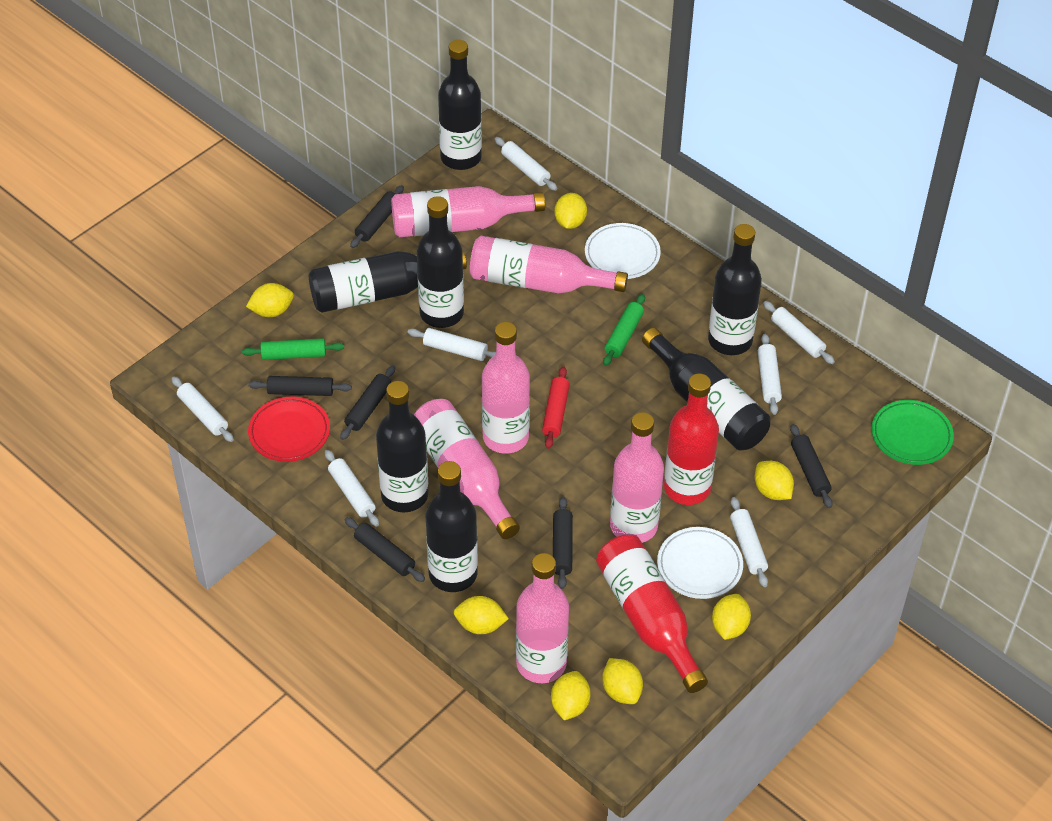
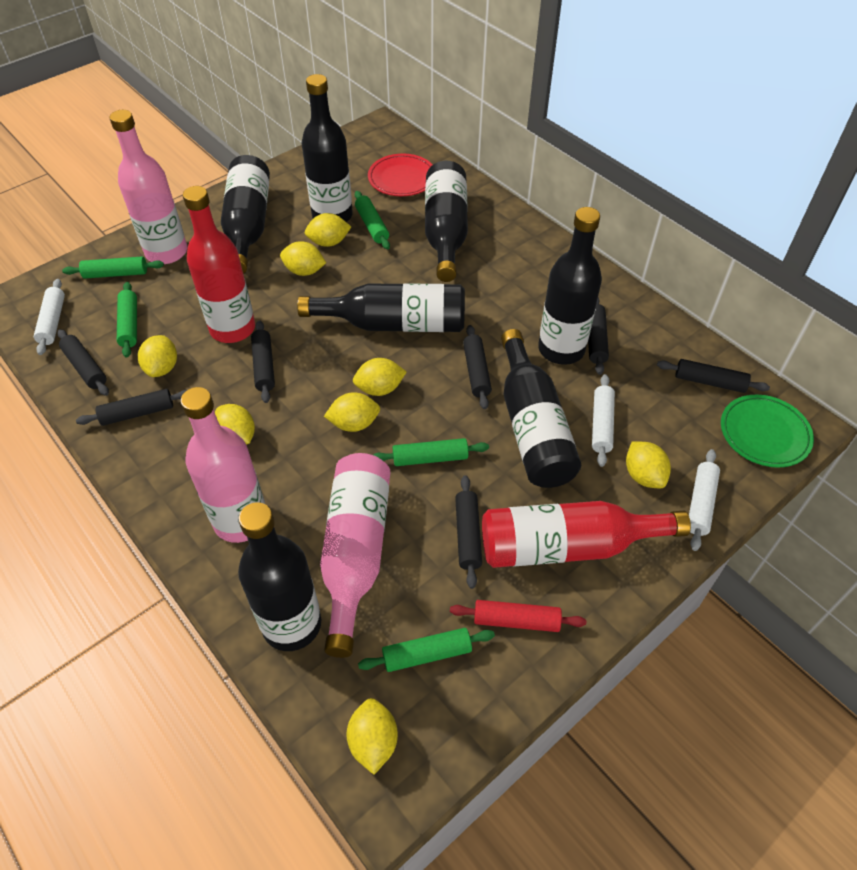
black rolling pin: [248,376,352,396] [340,365,395,440] [345,517,425,582] [350,185,404,248] [553,497,573,589] [790,424,833,508] = 6 -> [57,329,109,396] [76,389,187,426] [251,320,275,403] [455,475,482,589] [463,325,492,409] [588,298,609,375] [657,359,770,393] = 7
green rolling pin: [242,338,344,360] [603,294,645,366] = 2 -> [62,256,164,279] [117,282,137,358] [355,191,390,249] [358,628,495,672] [373,438,489,466] = 5
pink bottle: [391,186,545,237] [414,399,520,539] [470,236,628,293] [482,322,530,454] [516,553,569,683] [610,412,664,543] = 6 -> [109,110,187,264] [180,387,265,543] [320,453,390,658] = 3
white plate: [585,223,661,279] [657,527,743,599] = 2 -> none = 0
white rolling pin: [172,377,234,442] [325,450,379,527] [408,328,496,361] [495,137,557,191] [730,497,768,587] [758,334,782,415] [763,301,835,364] = 7 -> [34,279,65,355] [592,374,615,467] [689,449,720,551] = 3
yellow lemon: [246,283,294,317] [454,596,509,634] [551,671,590,720] [555,193,587,229] [602,658,643,704] [712,594,751,640] [755,461,794,500] = 7 -> [138,335,177,377] [215,404,255,444] [280,241,326,276] [305,213,351,247] [324,392,380,432] [346,698,398,775] [353,358,406,396] [626,441,671,488] = 8

